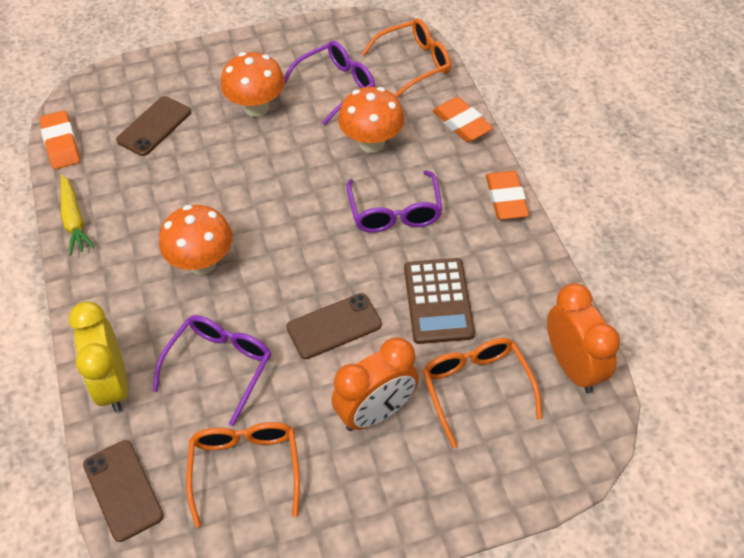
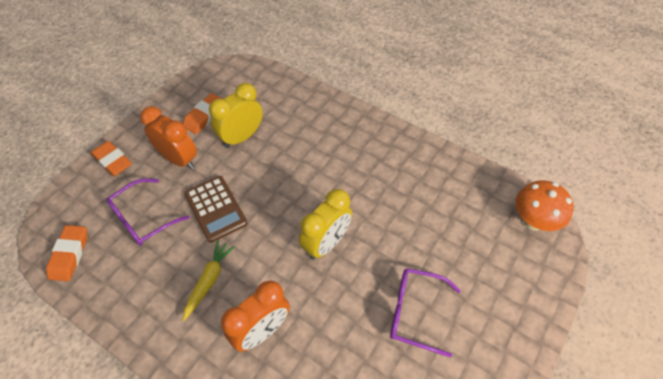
brown phone: [83,440,164,542] [116,96,191,156] [286,293,382,359] = 3 -> none = 0
orange glasses: [186,422,300,527] [362,18,451,97] [422,338,542,448] = 3 -> none = 0
orange mushroom: [159,205,233,275] [221,52,285,117] [338,87,405,153] = 3 -> [516,180,574,231] = 1
purple glasses: [152,315,271,426] [284,41,375,125] [347,170,442,233] = 3 -> [106,178,190,246] [390,268,461,357] = 2
yellow clock: [69,301,128,413] = 1 -> [209,83,263,148] [299,189,352,260] = 2

